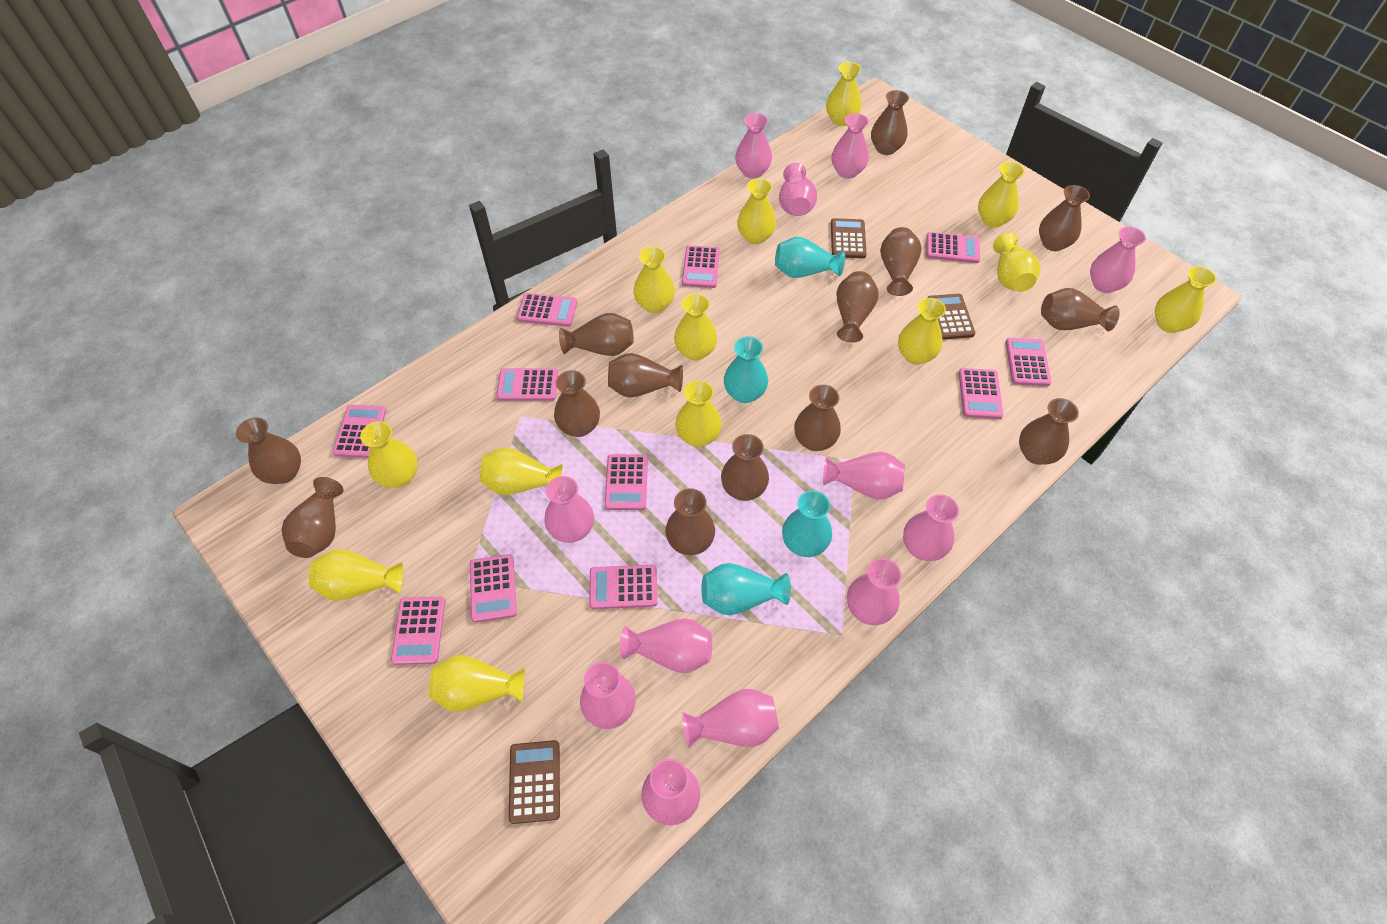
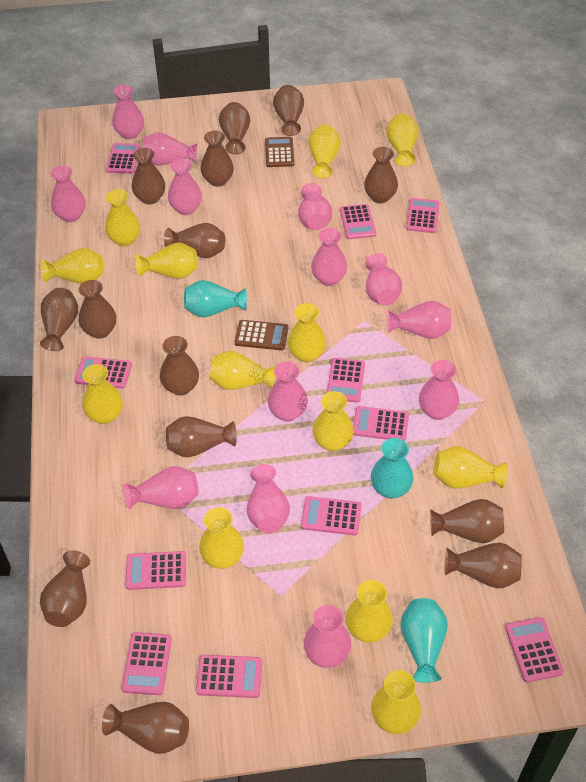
brown calculator: [509,740,560,824] [831,218,867,258] [928,294,975,340] = 3 -> [235,320,288,350] [265,137,294,167] = 2
pink vase: [544,476,594,543] [580,662,636,729] [620,618,712,673] [641,759,700,825] [682,689,779,748] [735,113,772,179] [779,163,817,216] [823,452,905,500] [832,113,869,179] [847,558,902,625] [903,494,959,561] [1090,226,1146,293] = 12 -> [50,166,86,222] [112,85,144,139] [124,466,198,509] [143,132,197,166] [168,159,202,215] [246,464,290,533] [267,361,308,421] [298,183,332,230] [304,605,351,668] [311,228,347,286] [365,253,402,305] [387,301,451,339] [419,360,459,420] = 13
turquoise vase: [702,563,791,615] [724,336,768,403] [775,237,845,278] [782,490,832,557] = 4 -> [184,280,247,317] [371,438,413,499] [400,598,448,682] = 3

